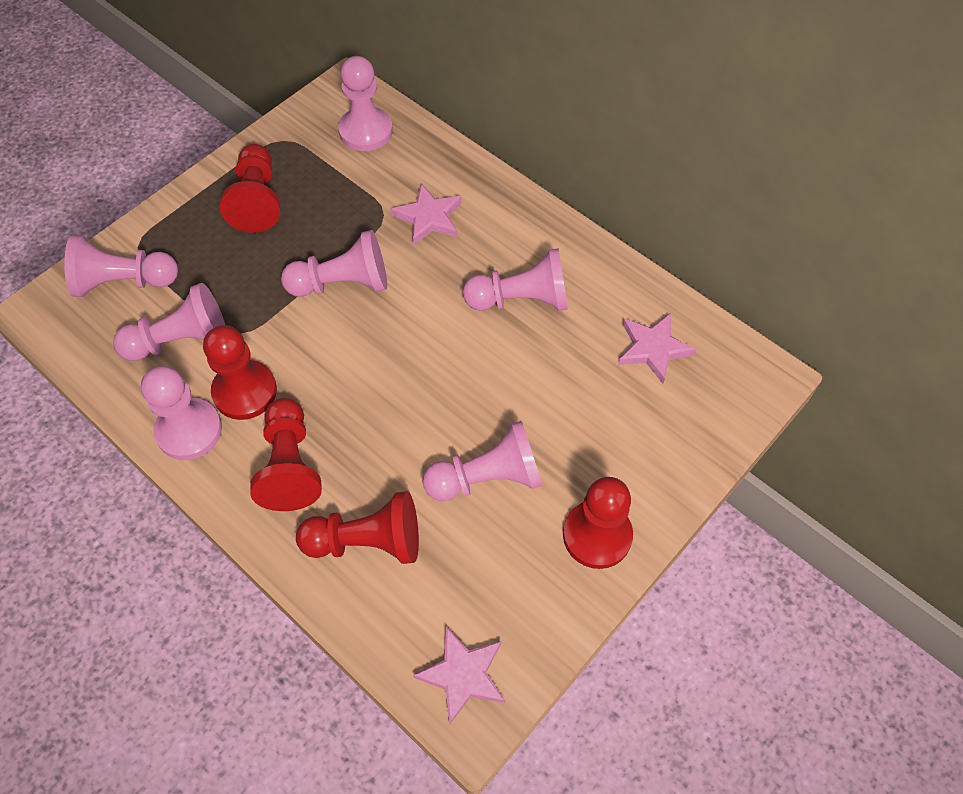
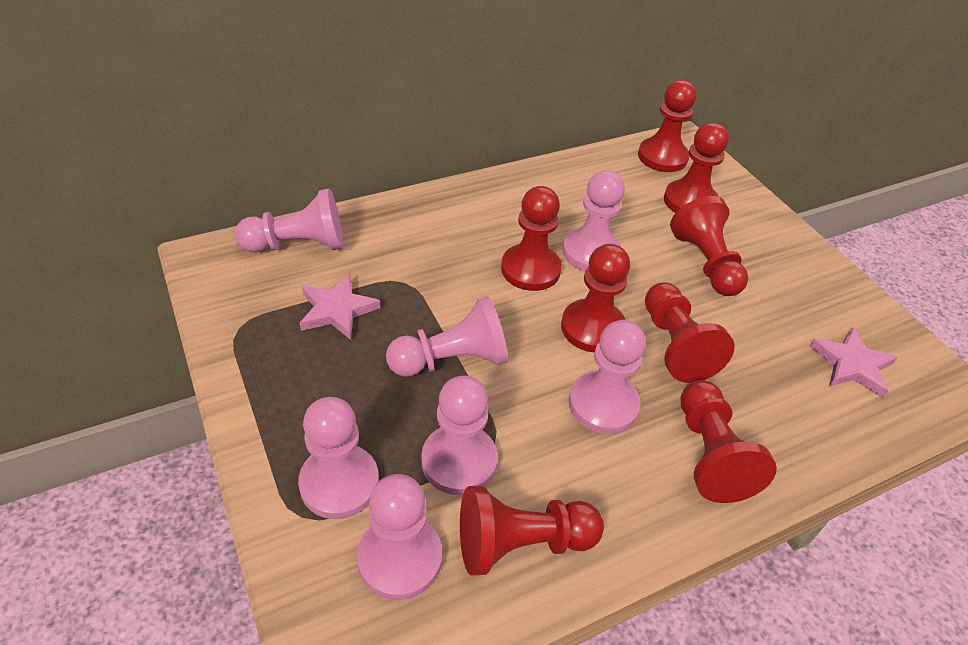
pink star: [391,184,462,246] [413,627,505,724] [618,313,697,383] = 3 -> [300,273,381,340] [809,327,898,398] = 2
red pawn: [203,325,277,420] [220,144,281,233] [250,398,322,511] [296,491,419,564] [563,477,633,569] = 5 -> [460,486,604,575] [501,186,562,291] [561,244,630,353] [638,80,697,172] [645,283,735,383] [664,123,729,213] [670,196,748,296] [681,380,777,503] = 8

